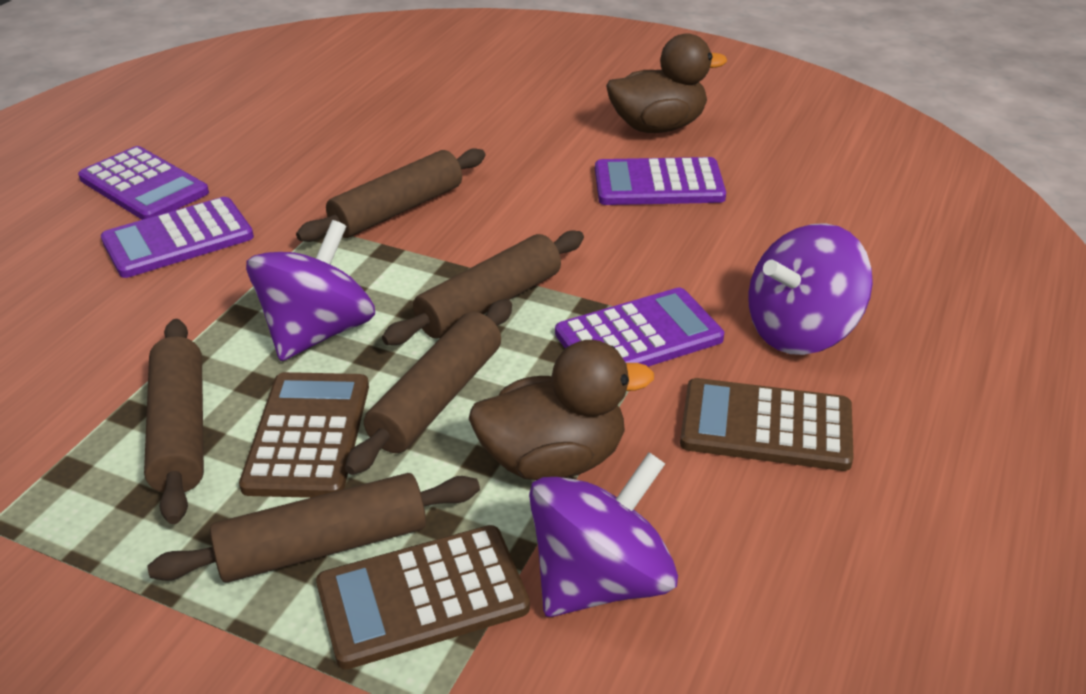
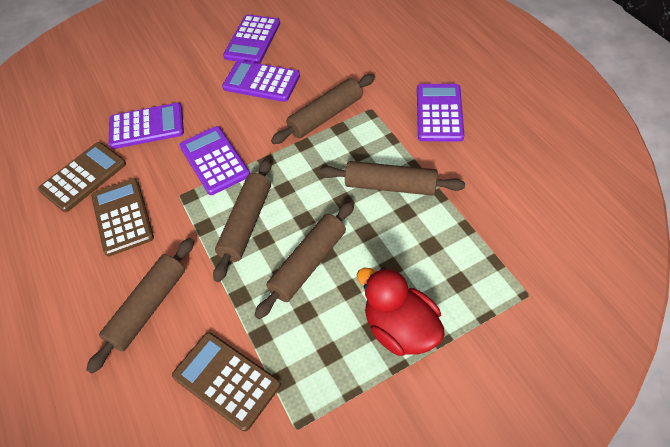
brown duck: [469,340,654,480] [606,33,727,133] = 2 -> none = 0
purple calculator: [78,146,209,220] [101,197,254,278] [555,288,724,367] [595,157,726,205] = 4 -> [109,103,184,149] [180,126,250,195] [222,60,300,102] [223,15,280,64] [417,84,464,141] = 5
purple spinning top: [246,220,375,361] [529,452,678,617] [748,223,873,355] = 3 -> none = 0
red duck: none = 0 -> [357,267,445,356] = 1

